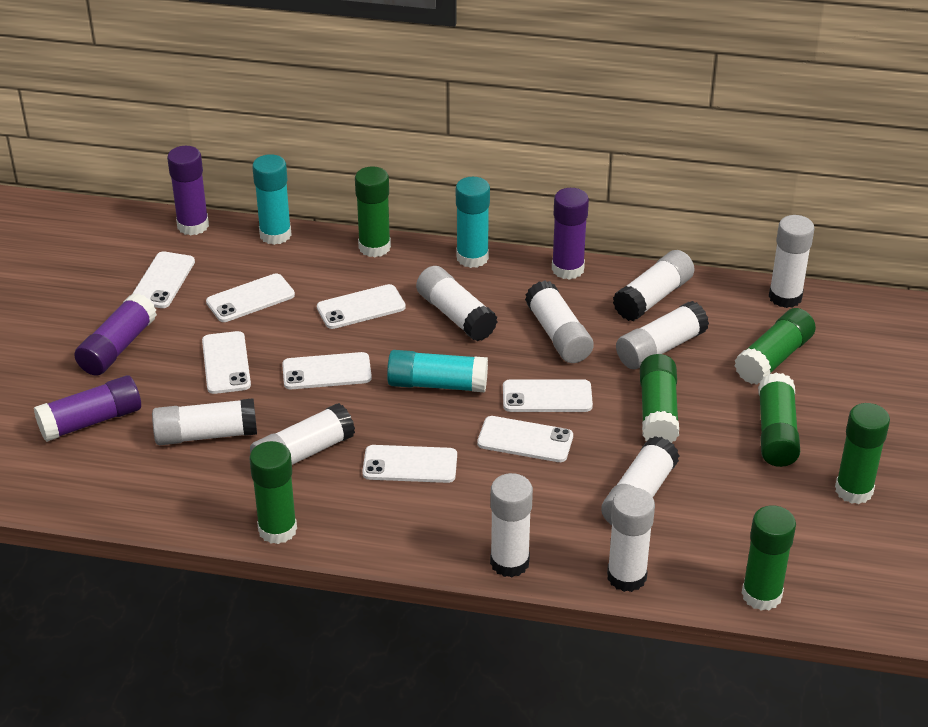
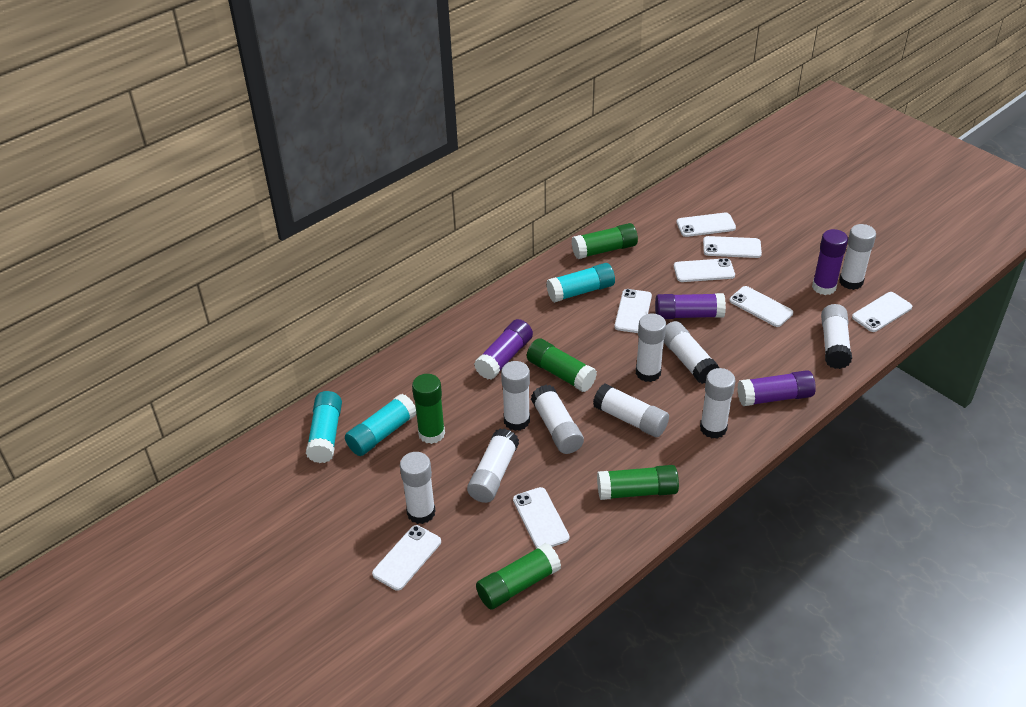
green glue stick: [250,441,297,544] [355,166,391,257] [640,354,679,443] [734,308,816,385] [742,505,796,611] [758,372,800,467] [835,403,890,504] = 7 -> [412,374,445,444] [476,543,561,610] [527,338,597,392] [572,223,638,259] [597,465,679,500] = 5

